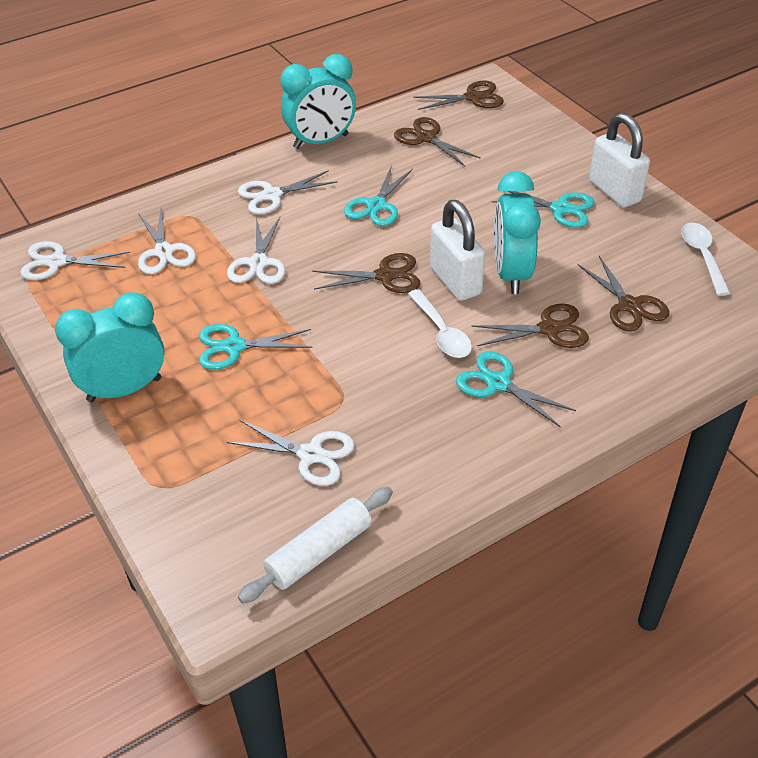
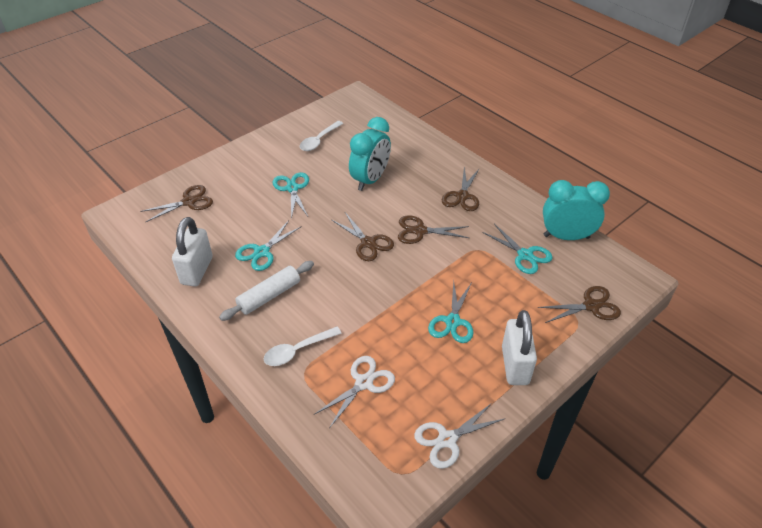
turquoise clock: [55,292,165,402] [281,54,356,149] [494,171,541,294] = 3 -> [349,117,391,191] [543,180,610,240] = 2
white scissors: [20,241,130,280] [138,208,196,274] [227,217,286,284] [227,420,355,486] [238,170,338,214] = 5 -> [314,356,395,427] [414,403,506,469] = 2

